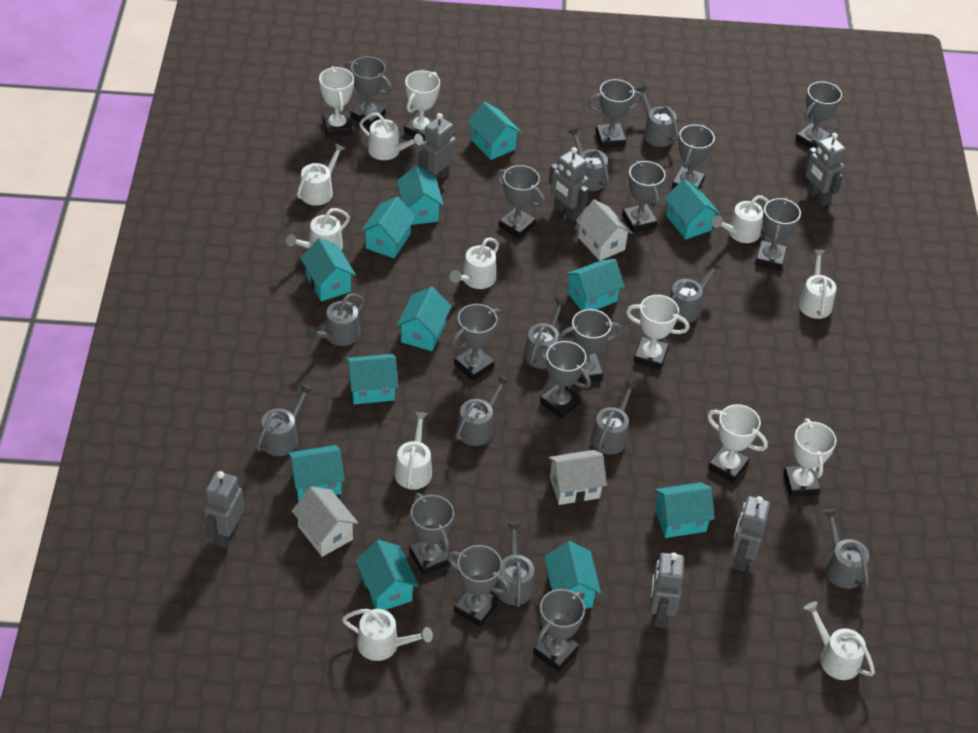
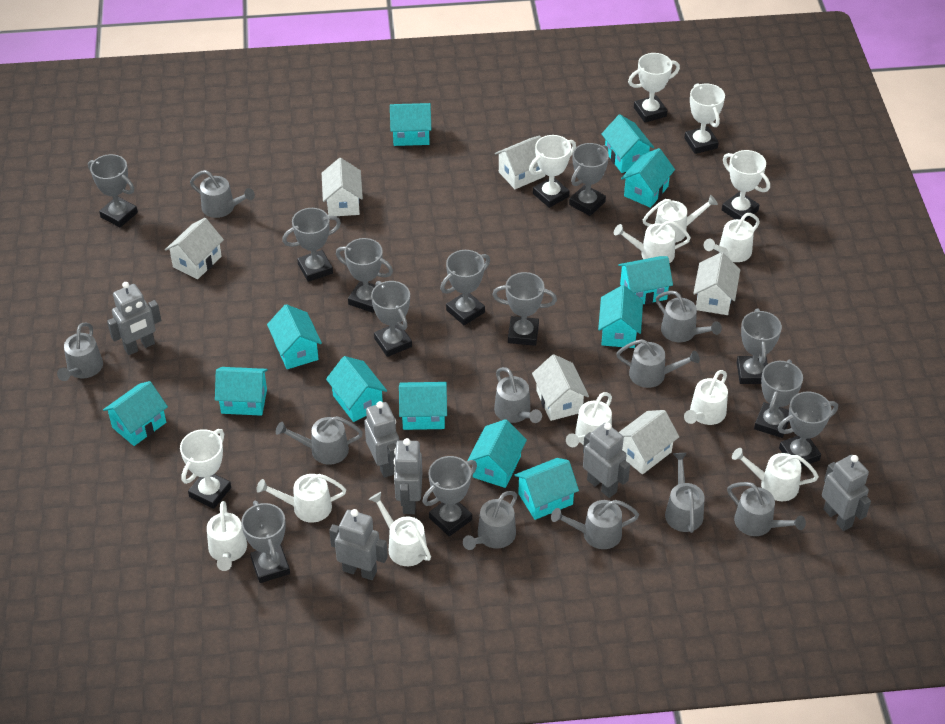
grey trophy: [344,56,392,127] [409,493,454,575] [447,545,511,627] [452,304,502,381] [496,165,545,239] [533,589,585,672] [540,341,591,419] [558,309,622,383] [587,79,644,148] [622,160,665,233] [672,124,715,189] [755,197,801,271] [795,82,842,149] = 13 -> [88,154,138,227] [241,501,290,583] [282,208,341,282] [336,238,393,313] [371,281,412,357] [422,456,477,537] [440,250,490,325] [492,272,557,346] [569,143,609,216] [737,308,782,384] [754,360,803,438] [778,391,838,467] = 12
white house: [292,486,358,557] [548,450,607,505] [576,199,633,261] = 3 -> [165,218,224,279] [322,158,363,216] [495,135,545,189] [532,354,589,421] [619,410,679,474] [693,252,740,315] = 6

